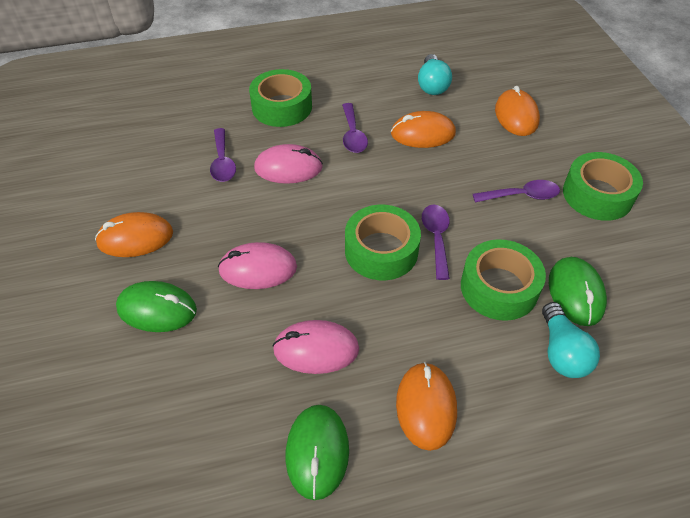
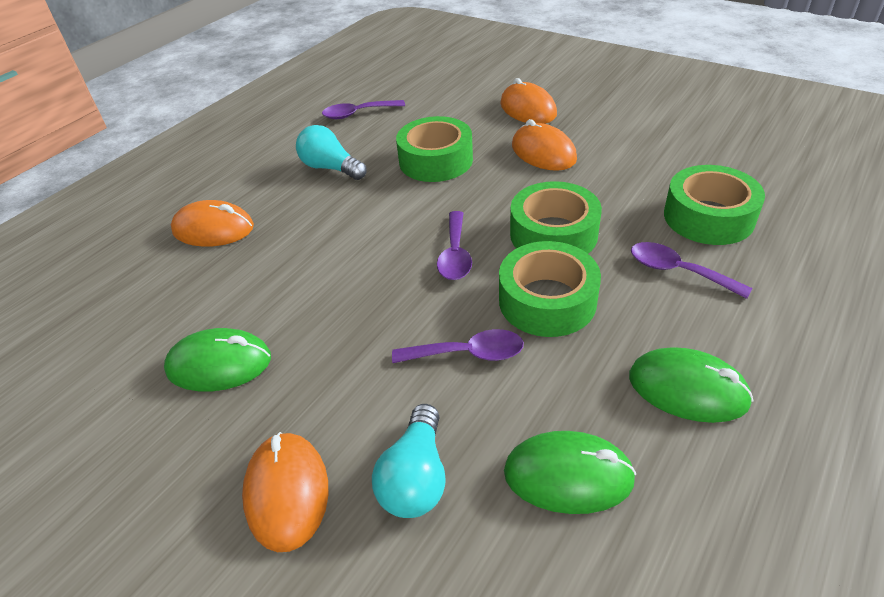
pink mouse: [218,242,297,289] [254,144,323,184] [273,320,359,374] = 3 -> none = 0

